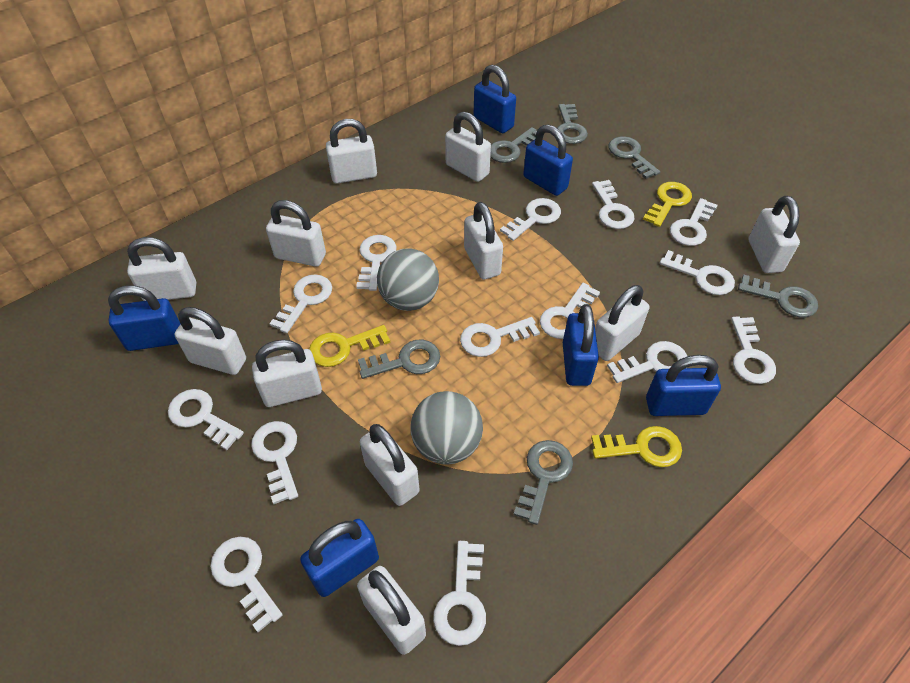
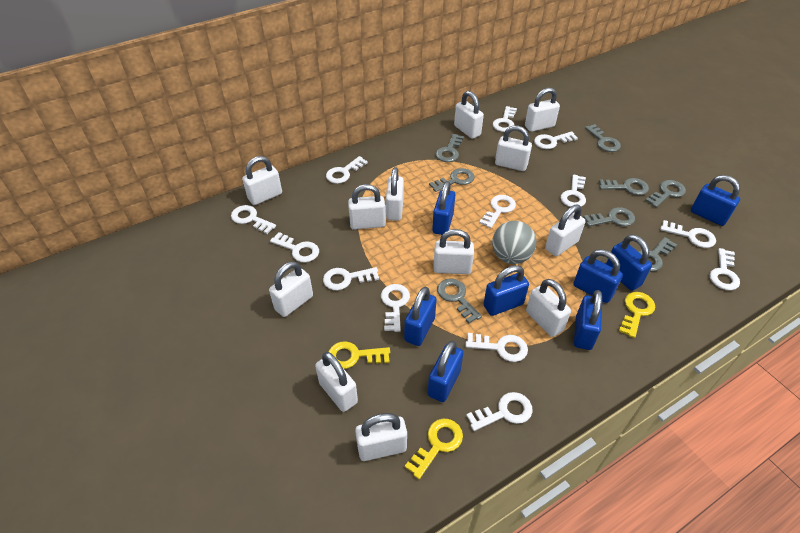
blue padlock: [108,286,181,351] [300,519,379,597] [474,65,516,133] [523,124,573,196] [563,304,599,386] [646,355,721,416] = 6 -> [404,287,437,346] [427,341,464,402] [432,181,455,235] [483,265,529,316] [573,250,623,303] [574,290,602,350] [606,234,652,291] [691,175,740,226] = 8
grey ball: [377,248,439,311] [410,391,483,464] = 2 -> [492,221,537,264] = 1
grey key: [358,340,440,379] [490,127,544,163] [514,440,573,525] [557,104,588,144] [609,136,660,179] [738,274,818,317] = 6 -> [429,168,475,192] [436,134,464,162] [437,278,482,323] [583,207,635,226] [585,124,621,152] [599,178,649,195] [638,237,677,272] [645,180,686,207] = 8
white key: [168,389,244,450] [210,537,283,632] [251,421,298,504] [269,274,332,333] [356,235,397,291] [433,541,486,646] [460,317,540,357] [500,198,561,241] [540,283,600,339] [592,180,635,229] [607,341,687,383] [660,250,735,295] [670,198,718,246] [731,316,776,384] = 14 -> [231,205,276,234] [270,232,319,263] [323,267,379,290] [326,156,368,184] [381,284,410,332] [465,333,528,362] [466,392,533,431] [479,195,516,228] [493,106,517,132] [534,131,578,149] [561,175,586,207] [660,220,716,248] [710,248,740,290] = 13
white padlock: [127,237,196,301] [175,307,246,375] [252,339,322,407] [266,200,326,267] [326,119,377,184] [357,566,426,655] [360,424,420,506] [445,112,491,182] [464,202,503,280] [595,285,649,361] [748,196,800,273] = 11 -> [242,156,282,205] [269,261,313,317] [315,352,358,412] [348,184,386,229] [355,413,407,461] [386,167,404,221] [434,229,474,274] [454,91,484,139] [495,125,532,171] [525,88,560,132] [526,279,571,337] [545,205,585,256] = 12

